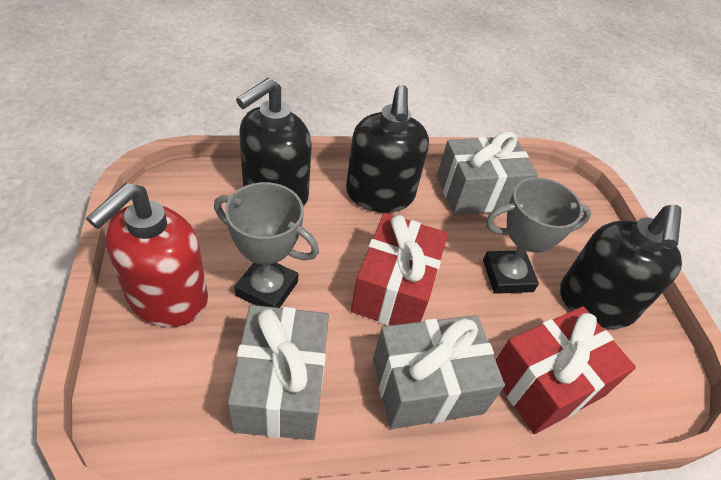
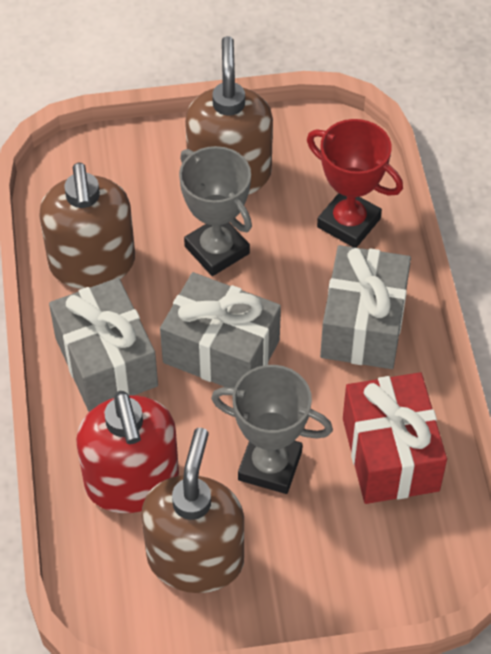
black soap dispenser: [236,78,312,207] [346,85,429,213] [560,205,682,329] = 3 -> none = 0
brown soap dispenser: none = 0 -> [39,162,135,289] [141,428,244,593] [185,36,273,195] = 3
red gift: [351,213,448,325] [496,306,636,434] = 2 -> [343,372,447,504] = 1
red trophy: none = 0 -> [307,119,403,248] = 1

